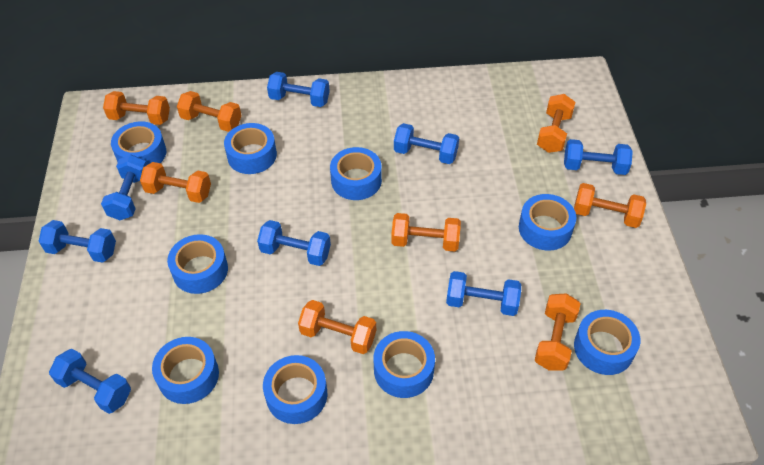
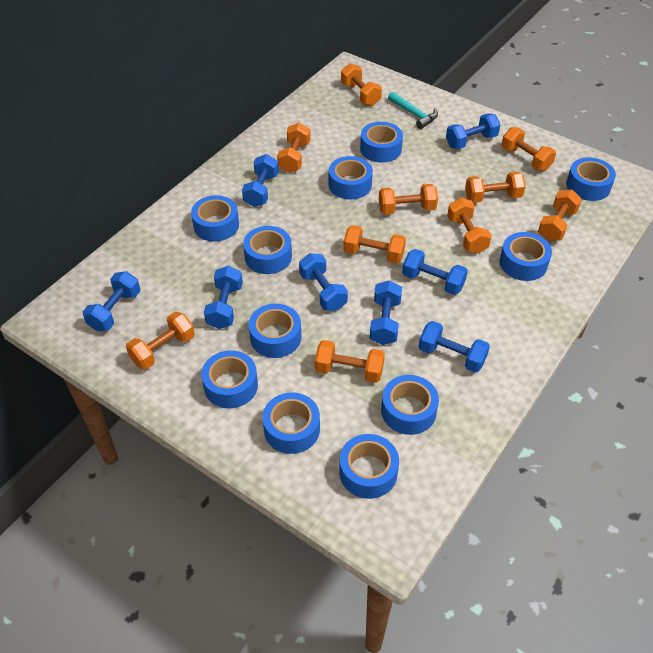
blue tape: [111,121,166,165] [152,337,219,404] [167,234,228,294] [224,123,277,174] [263,355,327,424] [330,147,382,200] [374,331,435,398] [519,194,576,250] [574,310,640,375] = 9 -> [191,195,239,241] [201,350,258,408] [243,226,292,274] [248,304,301,358] [262,393,320,454] [329,156,373,200] [339,434,399,499] [360,122,403,163] [381,375,439,435] [500,232,552,281] [566,157,616,201] = 11
orange dumbbell: [103,91,170,125] [140,162,211,203] [177,91,242,132] [298,300,376,354] [391,213,461,252] [535,293,581,370] [537,94,575,153] [574,183,646,228] = 8 -> [126,312,195,370] [277,123,310,173] [315,340,385,383] [341,63,382,106] [343,225,406,263] [379,184,438,215] [447,198,492,254] [465,172,526,203] [501,127,556,171] [538,189,582,241] = 10
turquoise hammer: none = 0 -> [388,92,438,129] = 1

